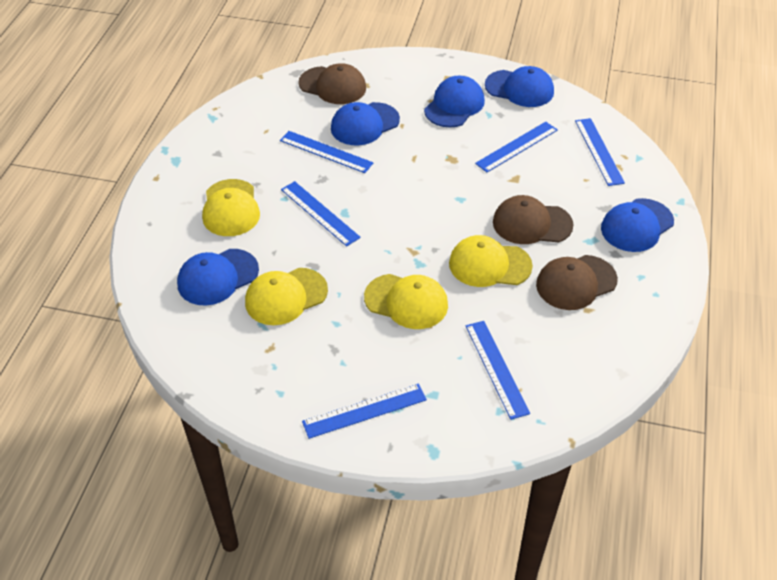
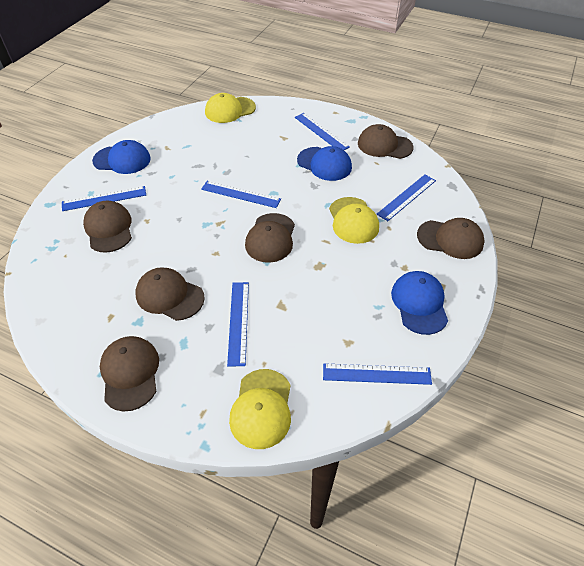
blue cap: [177,249,259,305] [331,102,400,146] [424,76,485,127] [485,66,554,107] [601,198,674,252] = 5 -> [92,140,151,174] [297,146,352,181] [391,271,448,335] = 3
brown cap: [299,63,366,104] [493,195,574,244] [536,255,618,310] = 3 -> [83,201,132,253] [100,336,159,412] [135,267,205,321] [245,213,295,263] [358,124,414,159] [417,218,485,259] = 6
yellow cap: [202,179,260,236] [245,268,328,325] [364,274,448,329] [449,235,533,287] = 4 -> [205,93,256,123] [229,369,291,449] [329,197,379,244] = 3

